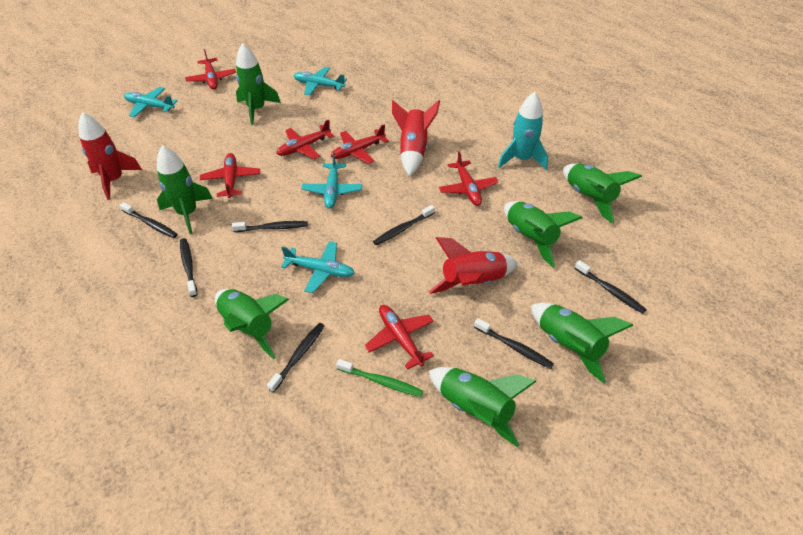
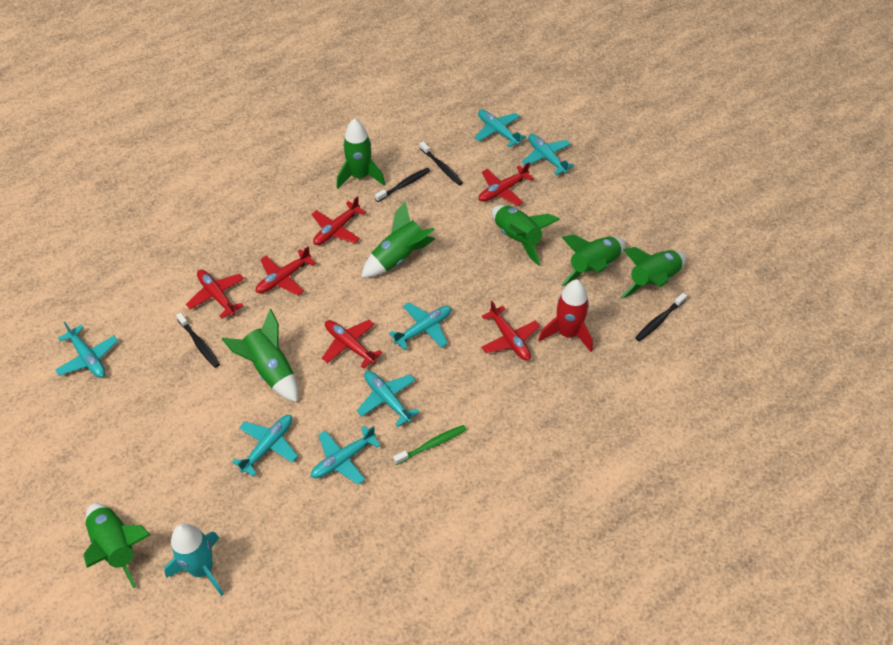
black toothbrush: [120,202,178,238] [180,238,197,297] [232,221,308,232] [267,323,325,392] [373,205,435,245] [474,318,554,369] [575,260,647,314] = 7 -> [176,313,220,368] [375,168,430,202] [420,142,463,185] [635,293,687,341] = 4
red rocket: [78,112,142,200] [392,100,440,176] [429,237,518,294] = 3 -> [538,279,593,352] = 1
turquoise plane: [124,87,178,117] [281,241,355,293] [293,67,347,95] [301,153,362,209] = 4 -> [55,322,118,378] [232,415,298,477] [311,426,381,485] [357,371,420,427] [389,303,451,350] [475,110,526,147] [522,134,574,175] = 7

